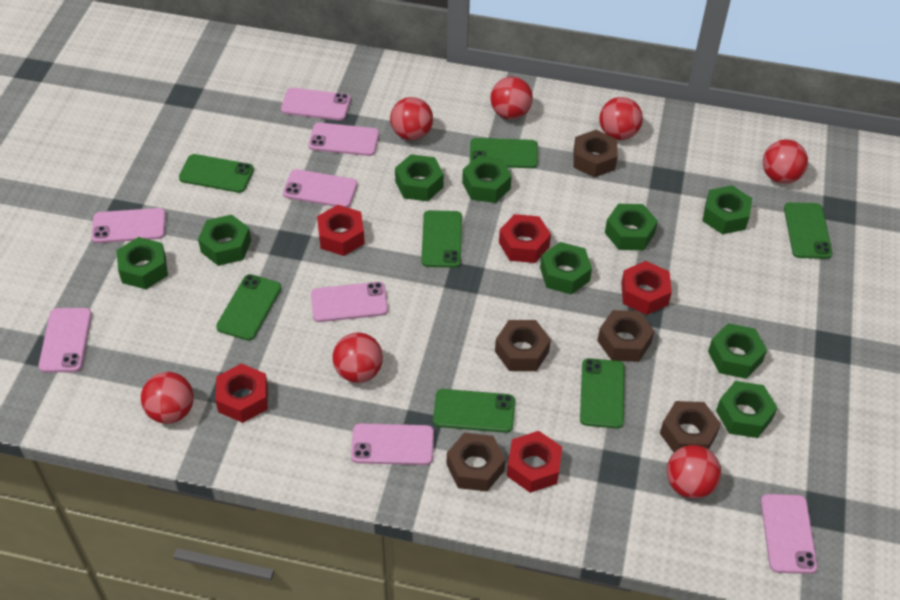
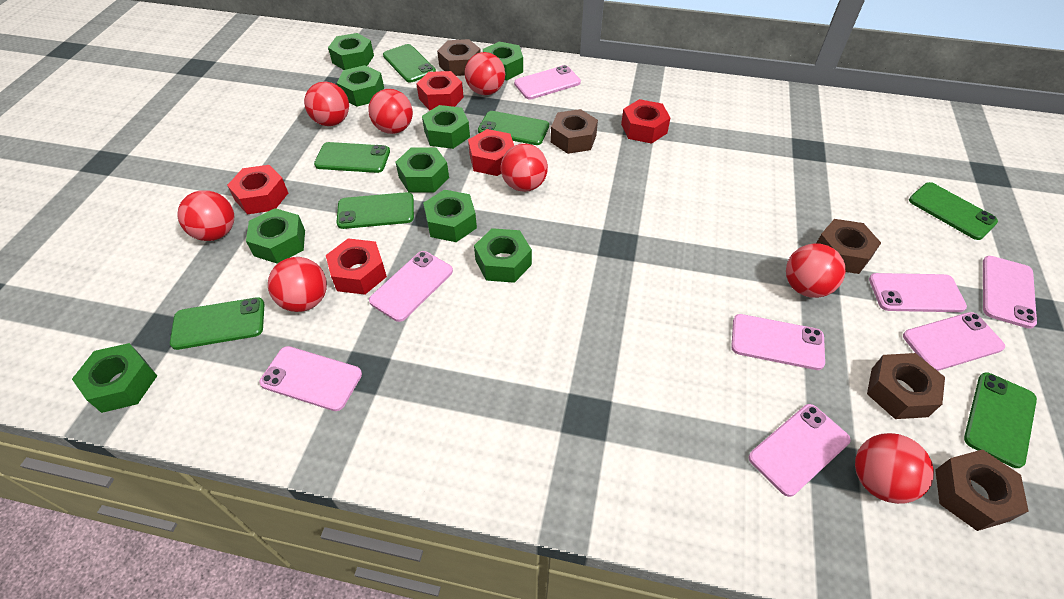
red ball: [141,372,194,424] [332,332,383,383] [390,97,433,140] [490,77,533,119] [599,97,643,140] [667,445,721,499] [763,139,808,184] = 7 -> [177,190,234,241] [268,257,327,312] [304,82,349,126] [368,89,413,134] [465,52,505,95] [501,144,548,192] [786,243,846,298] [855,433,934,504] = 8

